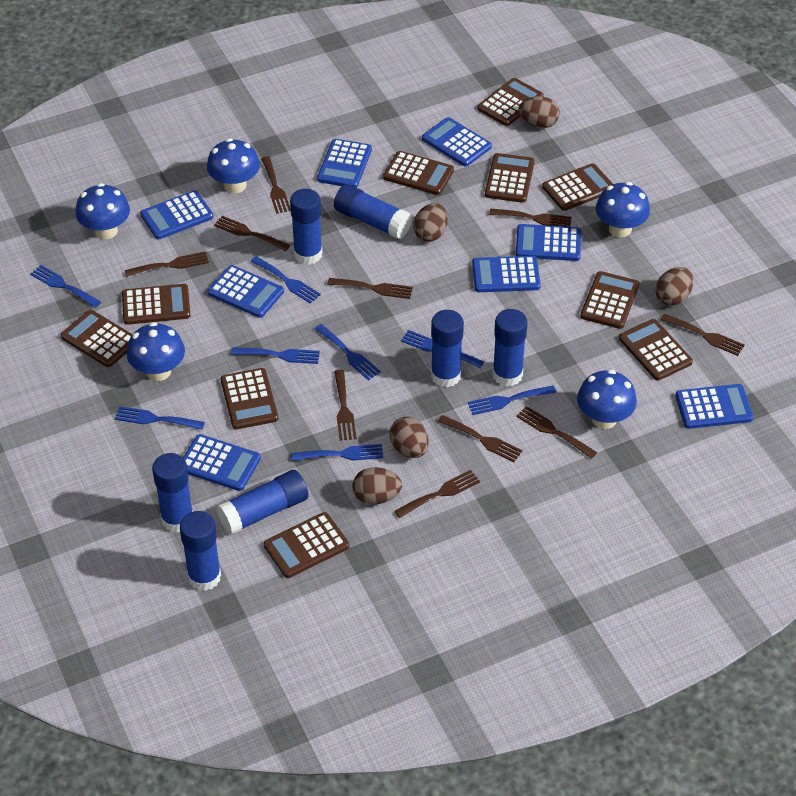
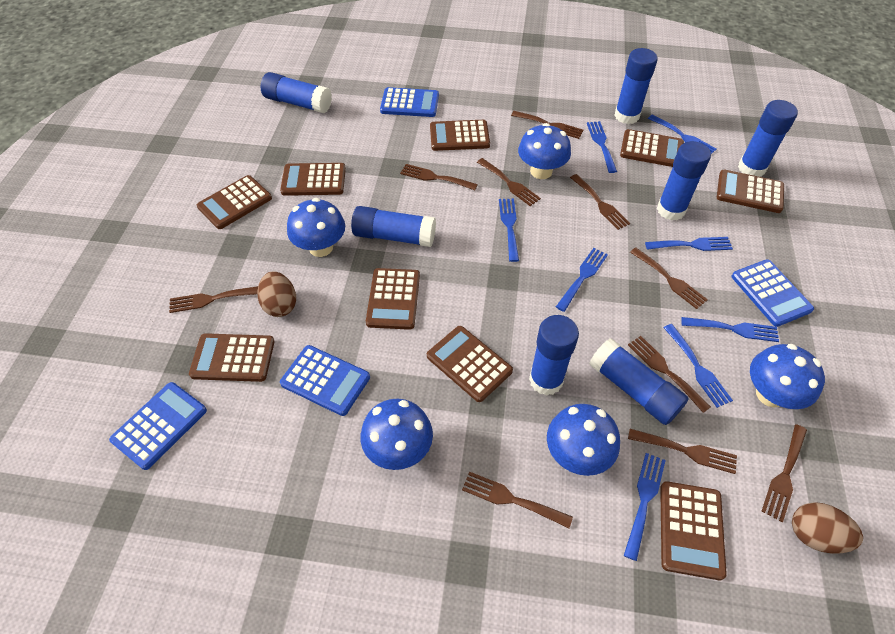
blue calculator: [140,191,214,239] [183,434,261,491] [207,265,284,318] [317,139,372,188] [422,117,492,167] [472,256,541,292] [516,224,581,261] [675,384,753,429] = 8 -> [109,382,207,470] [280,345,370,416] [380,87,439,117] [732,259,814,327] = 4
brown calculator: [61,310,132,367] [122,284,191,325] [220,368,278,429] [264,512,349,578] [383,151,454,195] [477,78,544,126] [485,153,535,203] [542,163,613,211] [580,271,639,329] [619,319,693,380] = 10 -> [189,333,275,382] [197,175,272,229] [280,163,346,196] [366,268,420,330] [427,326,513,402] [430,120,490,151] [620,129,684,167] [660,481,727,580] [717,170,784,213] = 9
brown egg: [352,467,402,505] [390,417,429,458] [413,203,448,242] [518,96,560,128] [655,267,694,306] = 5 -> [257,271,296,317] [792,502,863,553] = 2

